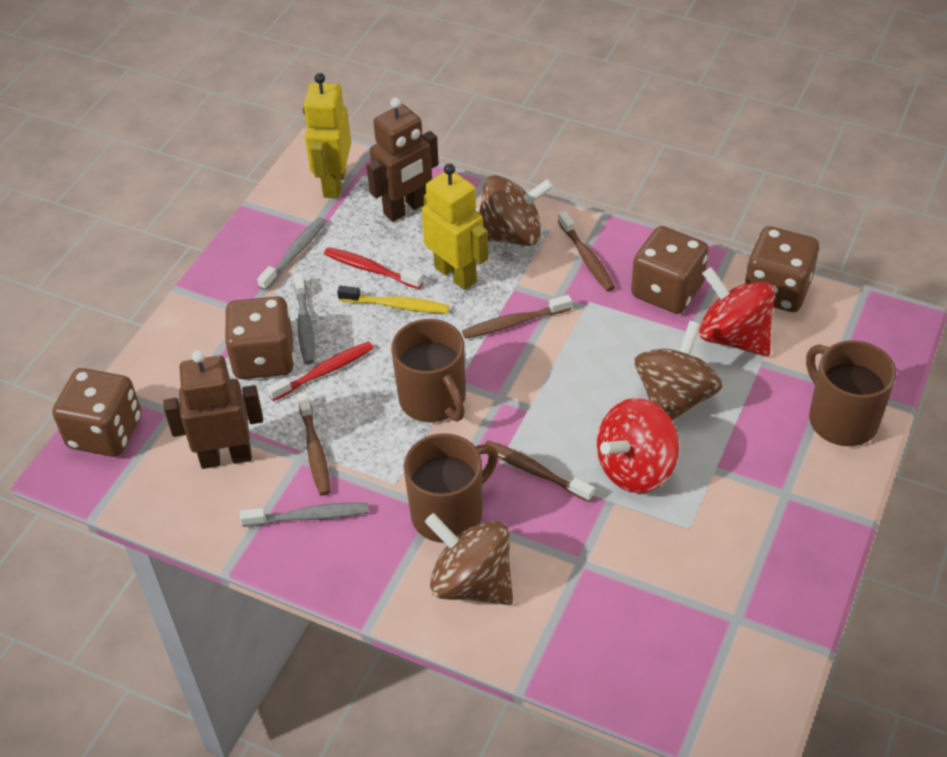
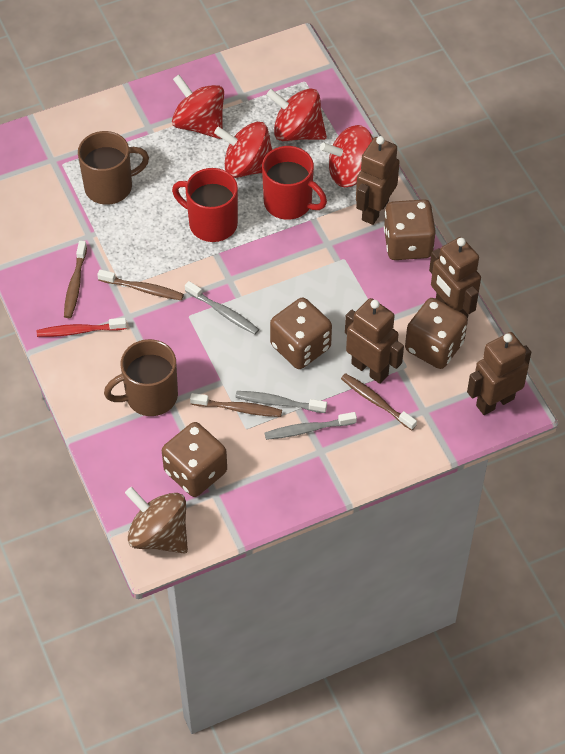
brown mug: [391,319,465,422] [403,433,498,543] [806,341,896,446] = 3 -> [78,131,149,205] [104,339,178,416] = 2
brown robot: [163,350,263,469] [367,97,439,222] = 2 -> [345,298,404,384] [356,136,400,225] [429,237,481,319] [467,332,531,415] = 4
brown spinning top: [425,513,513,605] [479,175,554,246] [635,321,722,421] = 3 -> [125,487,188,554] = 1
red mug: none = 0 -> [172,168,238,242] [262,146,327,220] = 2
red spinning top: [597,398,679,493] [699,267,775,357] = 2 -> [172,75,224,139] [214,122,272,178] [266,88,327,141] [320,125,373,187] = 4
red toothbrush: [267,341,374,401] [324,247,423,289] = 2 -> [37,318,127,337] = 1
yellow robot: [303,73,351,198] [421,163,488,290] = 2 -> none = 0
yellow toothbrush: [337,285,449,314] = 1 -> none = 0

